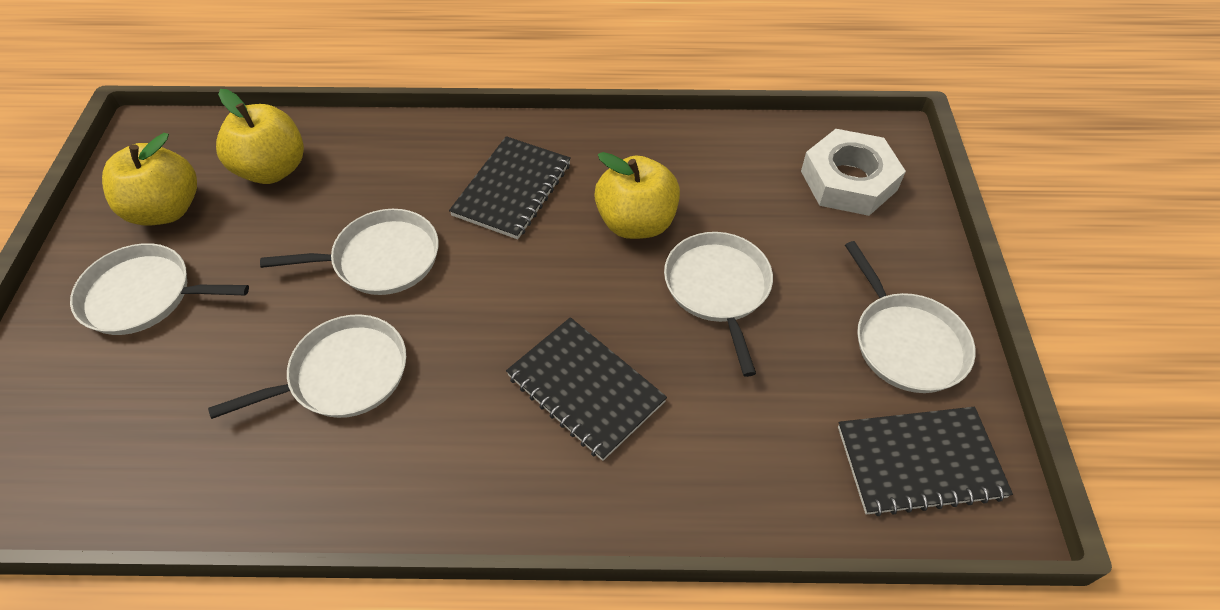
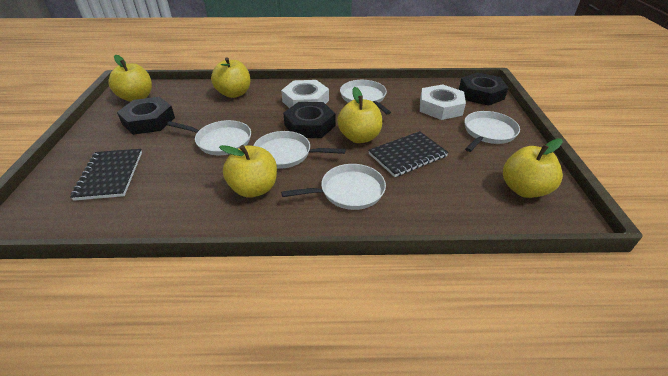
black notebook: [449,136,571,239] [506,317,667,461] [838,407,1013,516] = 3 -> [70,149,142,201] [368,131,449,177] = 2
black nut: none = 0 -> [117,97,175,135] [283,102,335,138] [459,72,508,106] = 3
white nut: [801,129,906,216] = 1 -> [281,80,329,108] [420,84,466,120] = 2
yellow apple: [102,133,197,226] [216,89,304,184] [594,152,680,239] = 3 -> [108,55,152,102] [211,57,250,98] [219,145,277,197] [337,87,382,143] [503,139,563,198] = 5

